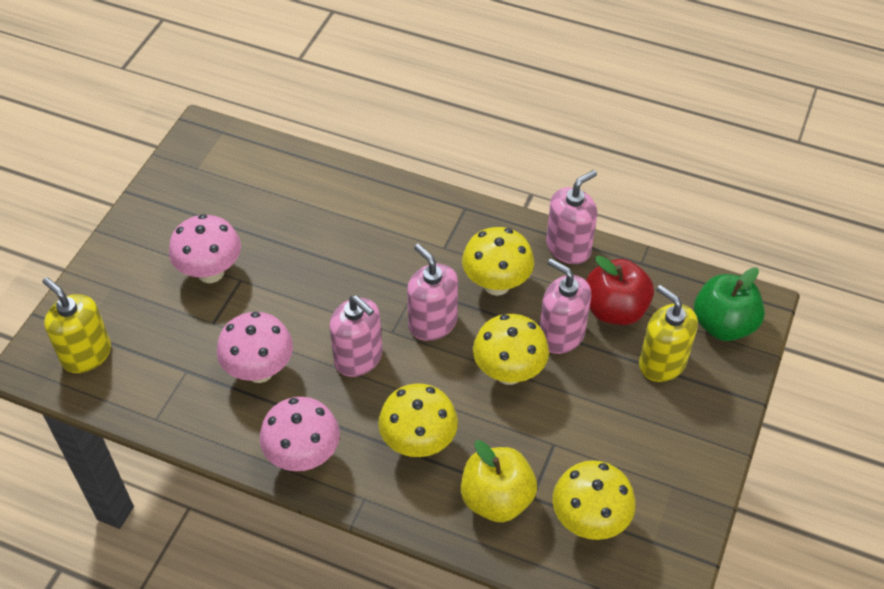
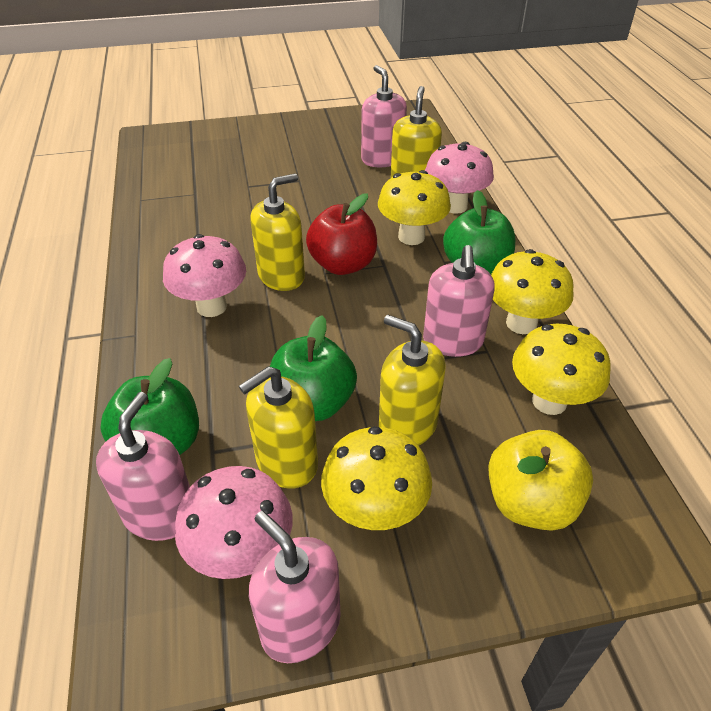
green apple: [694,267,765,341] = 1 -> [100,358,199,455] [270,316,357,421] [443,190,515,274] = 3
yellow soap dispenser: [42,277,111,373] [639,285,698,382] = 2 -> [239,366,318,489] [250,173,305,291] [379,315,446,446] [391,86,442,178] = 4

